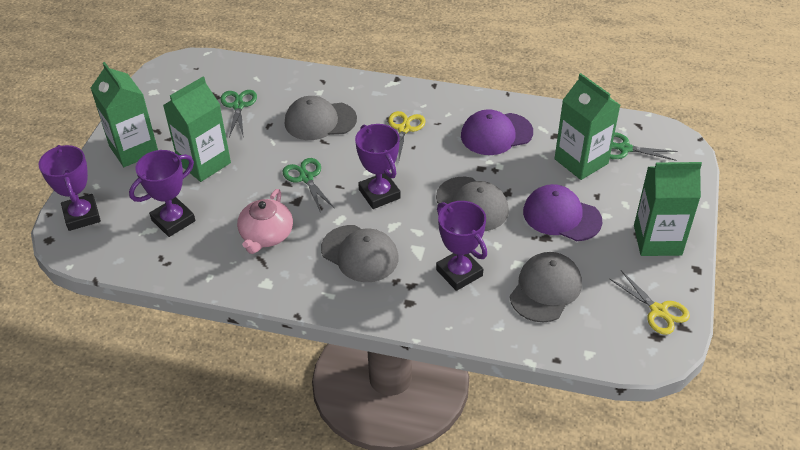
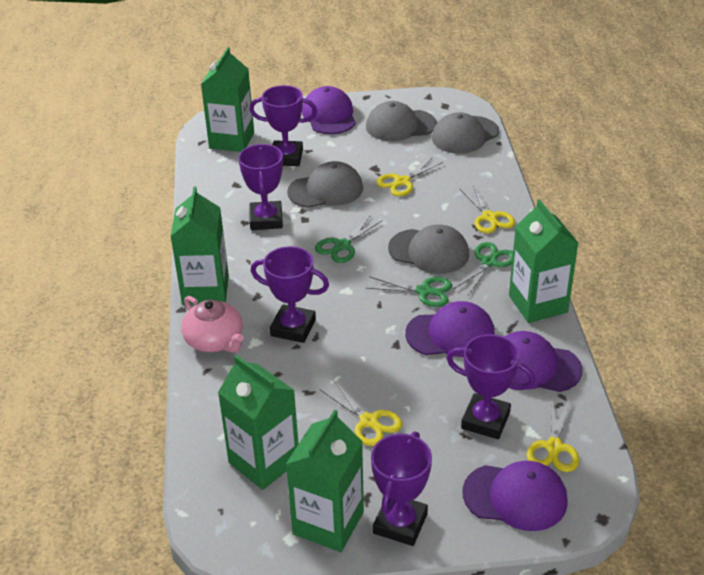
green carton: [91,62,158,167] [163,77,231,182] [554,73,620,180] [634,162,702,256] = 4 -> [170,187,229,305] [201,47,254,152] [218,355,298,490] [286,410,364,552] [509,199,578,323] = 5
purple cap: [461,109,533,155] [523,184,602,241] = 2 -> [302,86,356,134] [405,301,495,357] [463,461,568,531] [504,331,582,392] = 4
purple trophy: [39,145,101,231] [129,150,196,237] [355,124,401,209] [436,201,487,291] = 4 -> [238,144,283,230] [249,85,317,166] [251,246,329,343] [371,431,432,546] [446,334,535,439] = 5
yellow scissors: [388,111,426,160] [610,270,690,335] = 2 -> [320,380,402,446] [376,157,443,196] [460,185,515,233] [527,398,579,472] = 4

